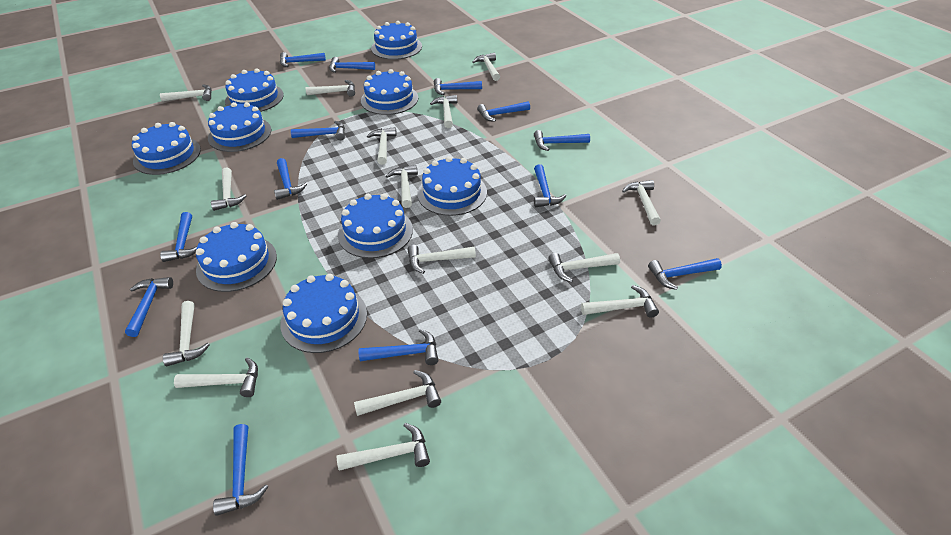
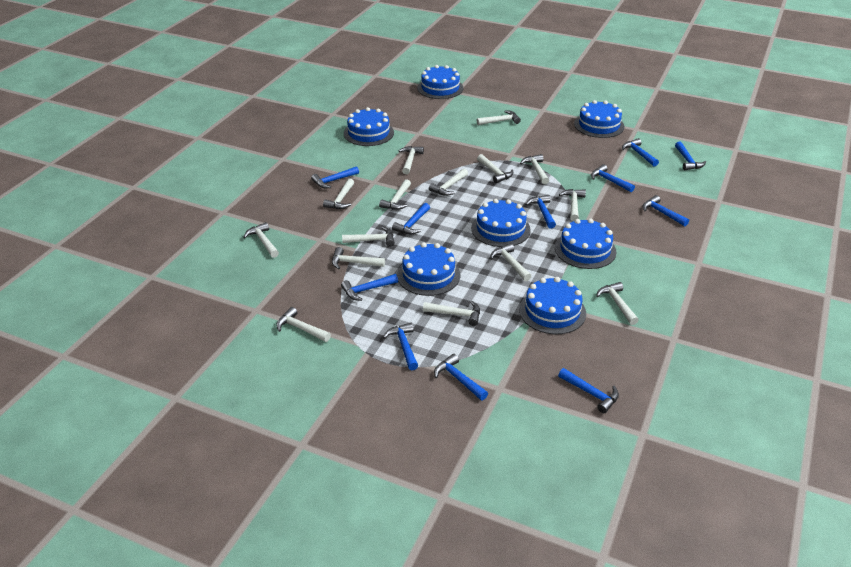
blue cake: [132,122,201,175] [196,222,277,292] [208,102,271,152] [225,68,284,112] [281,274,367,353] [338,194,413,258] [361,69,418,115] [371,21,422,60] [417,156,487,216] = 9 -> [344,107,394,146] [397,242,460,296] [417,65,464,99] [471,199,531,247] [519,277,586,334] [555,218,617,269] [574,100,625,138] = 7
blue hammer: [125,277,173,337] [160,212,197,262] [213,424,268,516] [274,158,307,200] [280,52,326,67] [291,121,345,140] [329,57,375,73] [359,329,438,365] [434,78,482,95] [477,101,530,122] [534,130,590,151] [534,164,566,207] [648,258,722,290] = 13 -> [311,166,359,188] [341,274,398,301] [383,323,418,370] [392,203,430,234] [434,354,488,400] [525,195,556,229] [558,368,619,413] [591,164,635,192] [622,138,659,167] [642,195,689,226] [675,142,706,170] = 11

